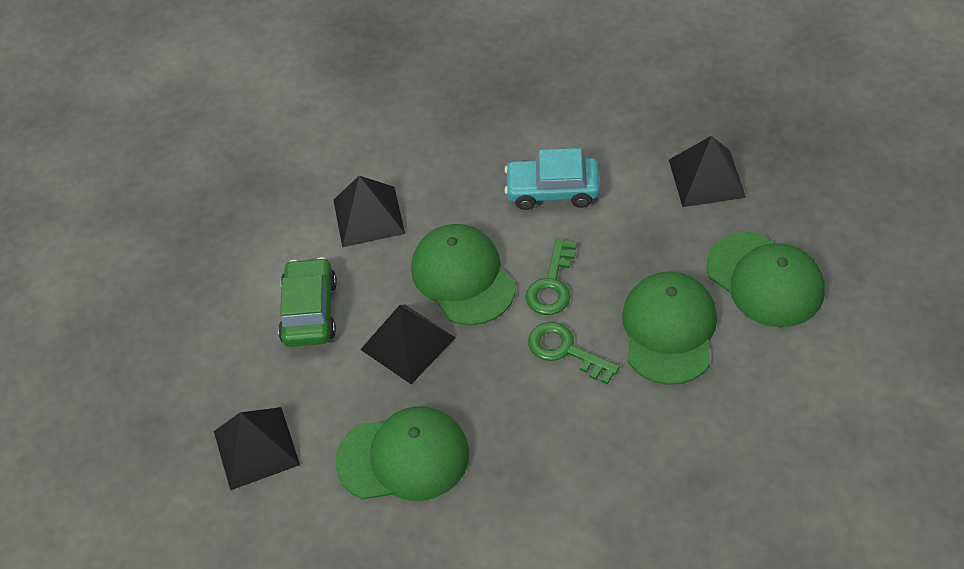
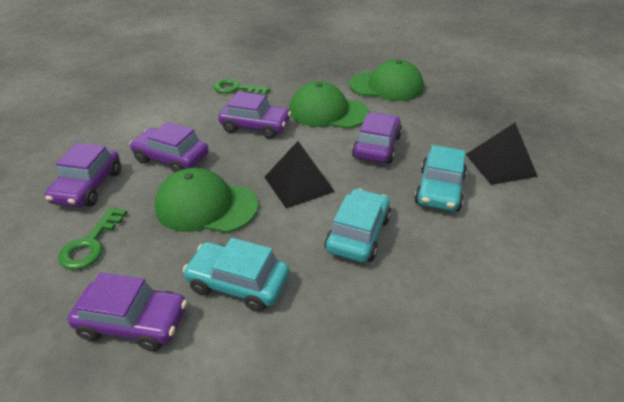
black pyramid: [214,407,300,490] [333,176,405,247] [360,305,456,384] [669,136,746,207] = 4 -> [265,141,335,208] [466,123,538,185] = 2
green cap: [335,406,469,501] [411,224,516,326] [622,272,717,385] [706,232,825,327] = 4 -> [155,168,258,233] [289,81,369,129] [349,59,424,101] = 3
green car: [278,257,337,347] = 1 -> none = 0
purple car: none = 0 -> [45,143,121,207] [68,272,187,352] [130,122,209,172] [218,91,291,139] [352,112,402,164] = 5
turquoise car: [504,148,600,210] = 1 -> [183,238,290,312] [325,188,391,263] [414,145,467,211] = 3

